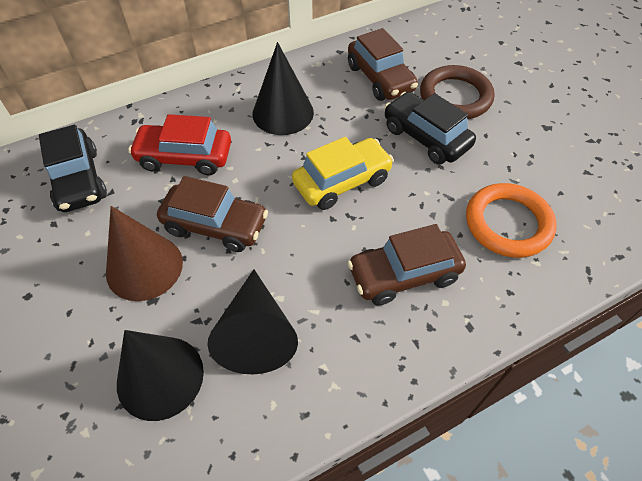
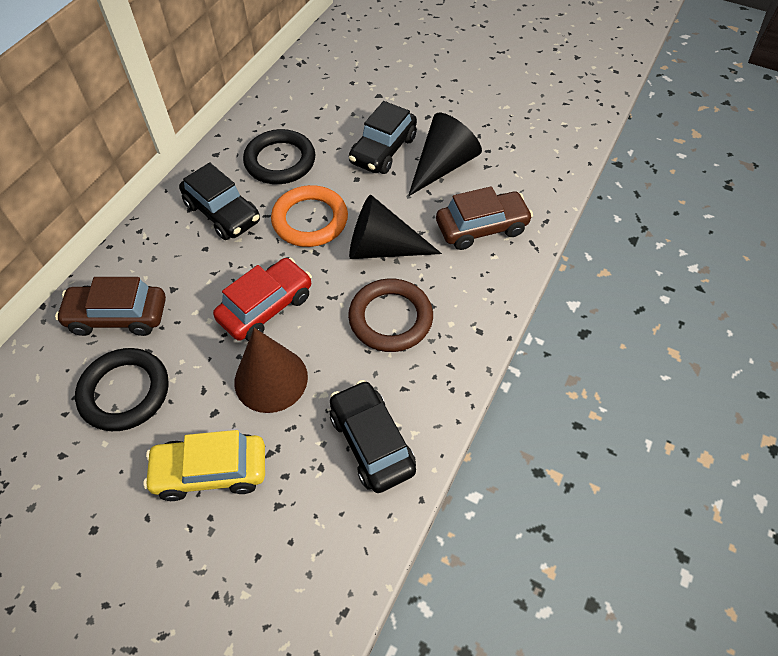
black car: [39,125,107,212] [384,92,476,165] = 2 -> [179,162,260,240] [330,380,416,493] [349,101,417,174] = 3
black cone: [117,330,204,421] [207,270,298,374] [253,42,314,135] = 3 -> [349,195,442,259] [408,113,482,197] = 2
black ring: none = 0 -> [75,348,169,431] [243,129,316,184] = 2
brown car: [157,176,268,252] [347,224,466,305] [348,28,418,101] = 3 -> [55,277,166,336] [436,186,533,250] = 2

